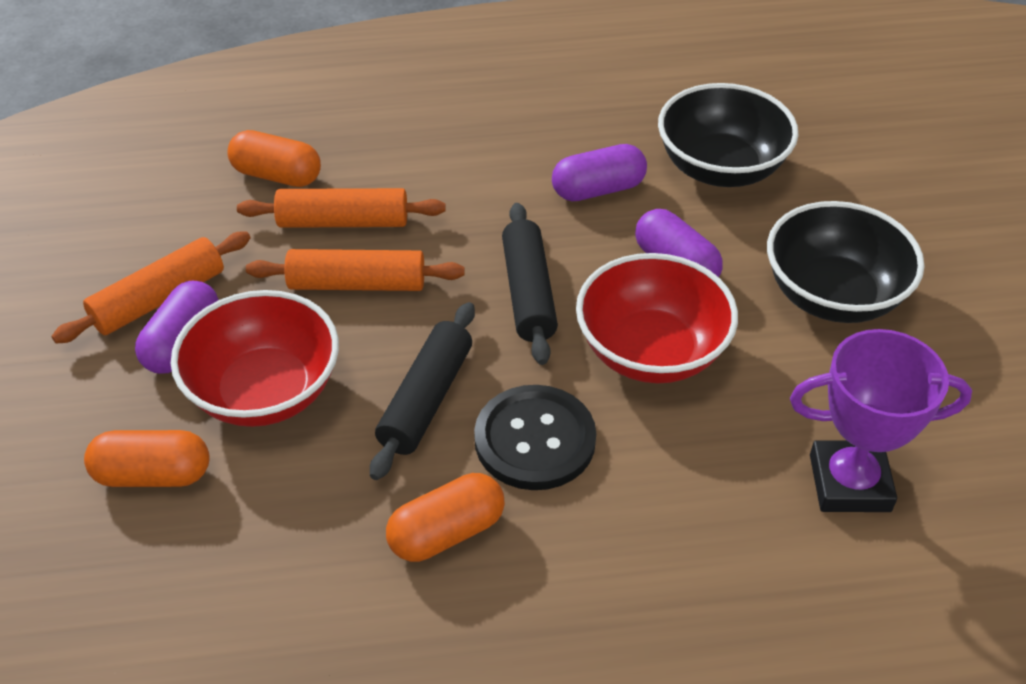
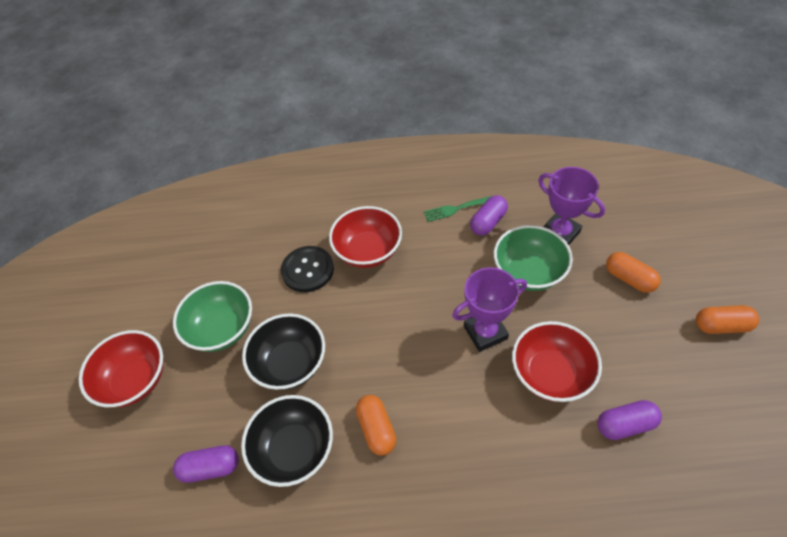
black rolling pin: [370,302,475,480] [502,203,558,365] = 2 -> none = 0
green bowl: none = 0 -> [173,281,252,352] [494,225,573,291] = 2
green fork: none = 0 -> [424,196,491,222] = 1
orange rolling pin: [52,231,251,343] [237,188,446,228] [246,249,465,291] = 3 -> none = 0
purple trophy: [790,329,972,512] = 1 -> [452,267,527,352] [538,167,605,245] = 2
red bowl: [171,290,339,427] [576,253,738,383] = 2 -> [79,330,163,407] [329,206,402,268] [512,321,602,402] = 3

